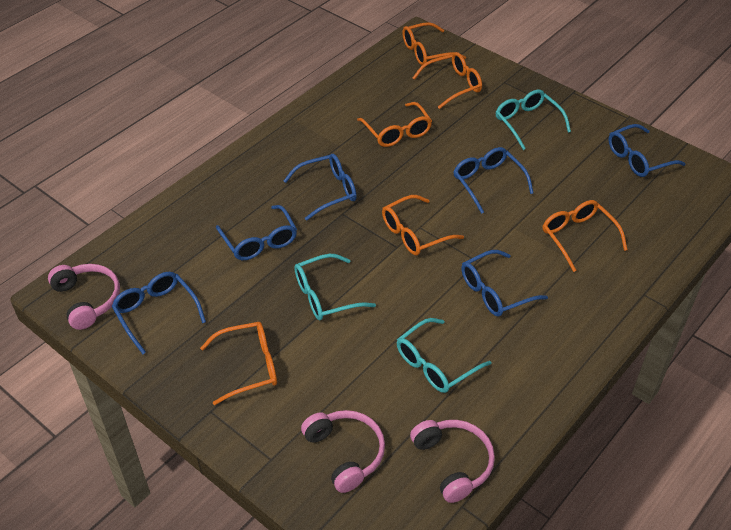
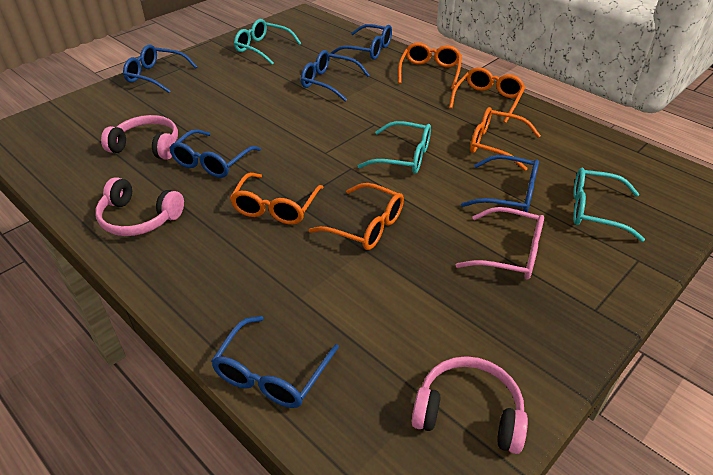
orange glasses: [200,322,277,405] [357,102,432,147] [382,195,464,255] [402,22,466,65] [413,52,482,109] [543,200,627,272] = 6 -> [230,173,324,225] [309,183,404,250] [398,42,462,90] [449,67,525,123] [470,107,541,171] = 5
pink glasses: none = 0 -> [456,207,544,280] = 1

